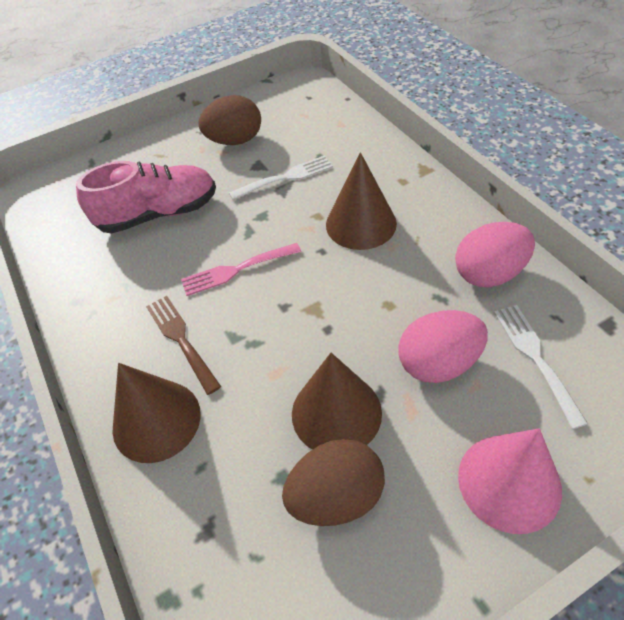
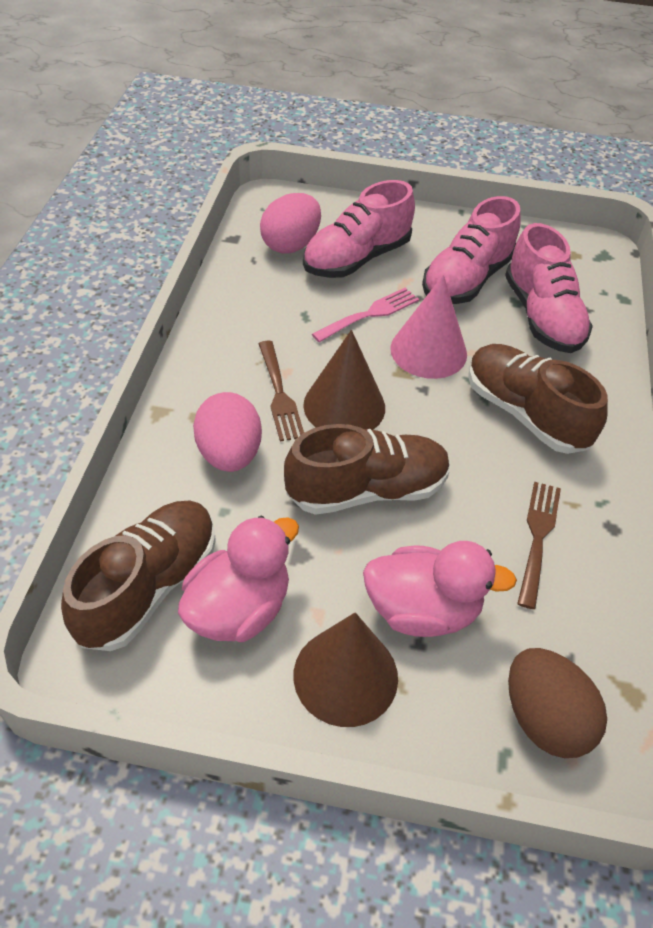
brown cone: [112,363,201,463] [292,353,382,450] [326,152,397,250] = 3 -> [294,612,398,727] [303,330,385,430] = 2
brown egg: [198,95,261,145] [282,439,385,526] = 2 -> [508,648,607,758] = 1
brown fork: [146,296,221,395] = 1 -> [258,341,304,442] [517,482,561,609] = 2
brown shoe: none = 0 -> [61,500,216,651] [284,424,450,515] [468,344,608,454] = 3
pink duck: none = 0 -> [178,516,299,642] [363,541,517,637] = 2
pink shoe: [76,161,216,234] = 1 -> [303,180,415,278] [422,196,521,304] [505,223,593,353] = 3
white fork: [229,156,333,200] [494,305,588,429] = 2 -> none = 0

